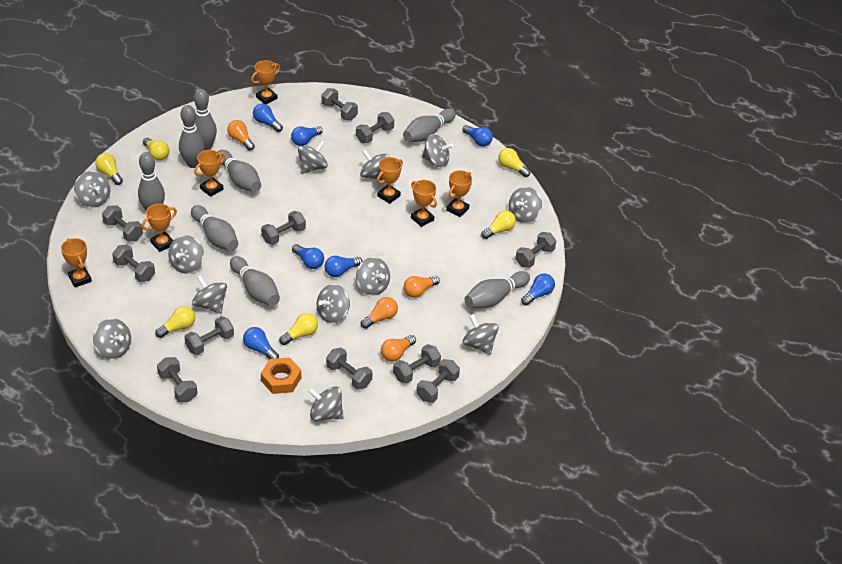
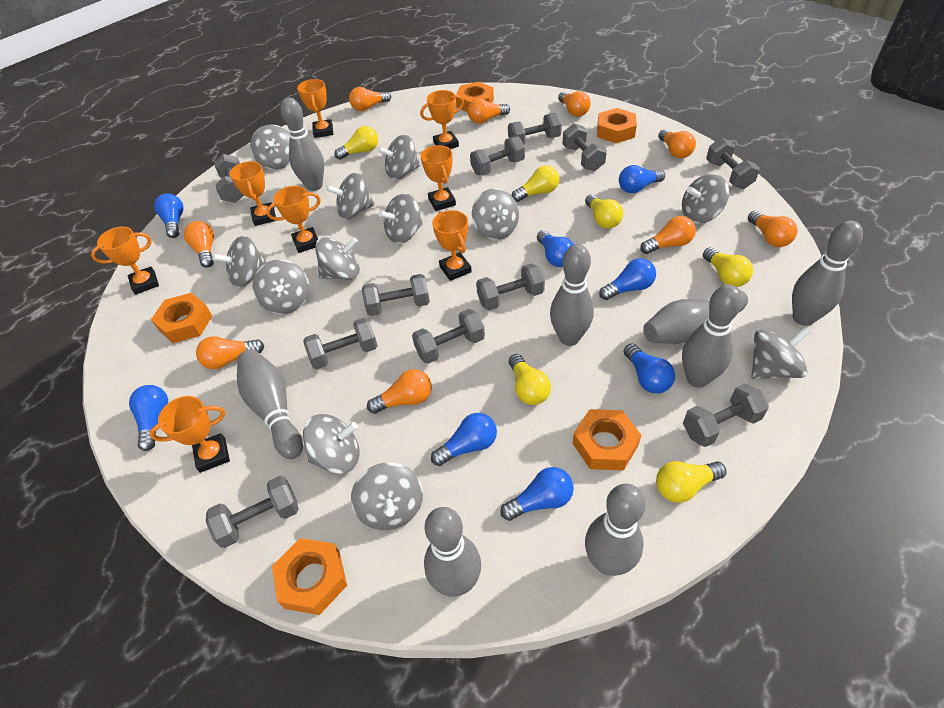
blue light bulb: [243,327,279,359] [253,104,283,132] [291,126,323,146] [292,244,324,269] [325,256,362,277] [462,125,493,147] [521,273,555,306] = 7 -> [129,385,168,451] [154,193,184,238] [431,413,497,466] [500,467,574,521] [537,230,574,267] [599,258,656,300] [619,165,665,193] [623,343,675,394] = 8
orange light bulb: [227,120,255,151] [361,297,398,329] [381,335,416,362] [404,276,440,298] = 4 -> [184,221,214,267] [196,336,264,369] [349,87,391,111] [367,369,432,414] [467,98,510,124] [558,91,591,117] [640,216,696,254] [658,129,696,158] [748,210,798,247] = 9
orange nut: [261,357,301,394] = 1 -> [151,293,212,343] [272,538,347,615] [456,82,494,112] [573,409,641,470] [597,108,637,143] = 5
orange trophy: [61,238,92,287] [142,204,177,252] [194,150,225,197] [251,60,280,104] [377,157,403,204] [411,180,437,227] [446,170,472,217] = 7 -> [91,227,159,295] [149,396,230,473] [230,161,276,226] [267,186,321,253] [297,79,333,138] [420,90,464,149] [421,145,456,211] [432,210,472,281] = 8

